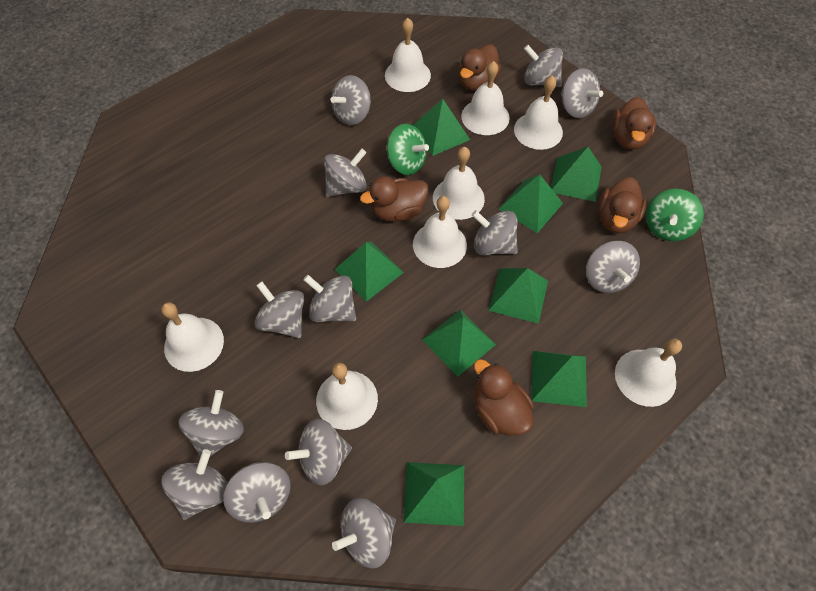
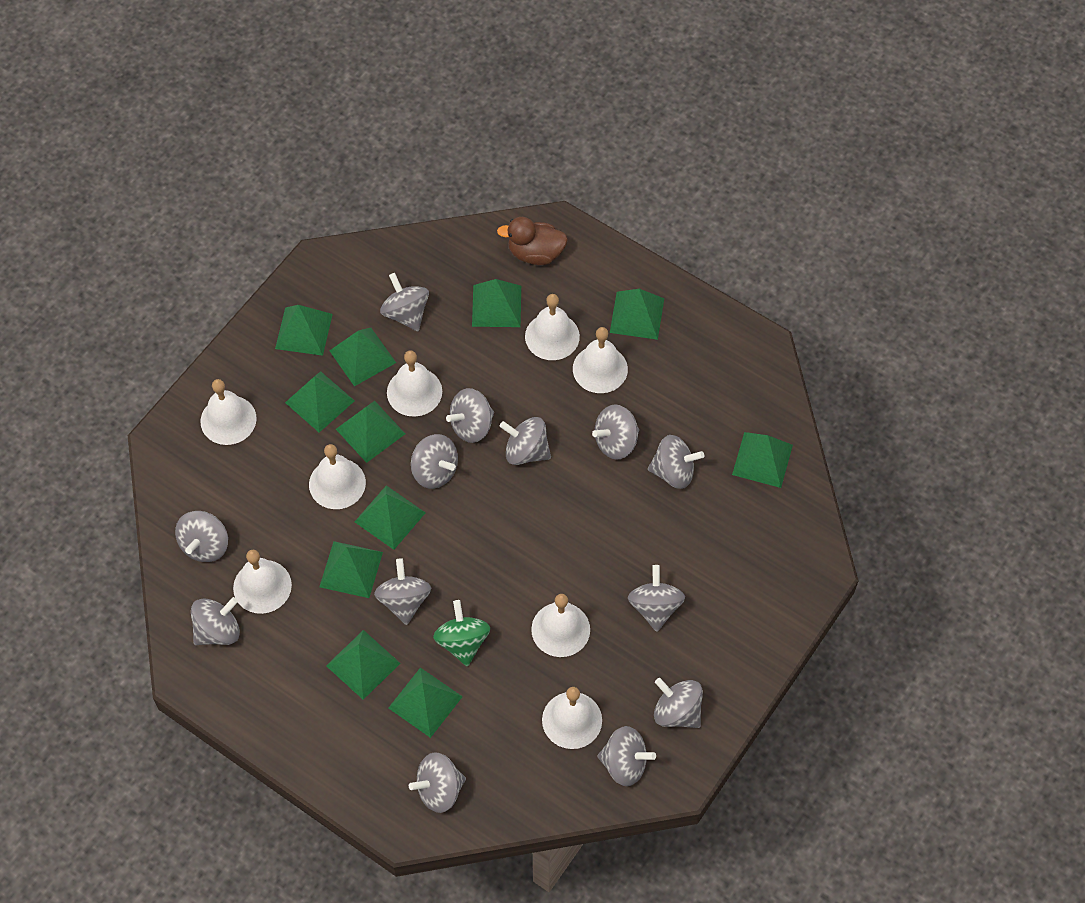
brown duck: [360,176,429,221] [459,44,501,91] [474,359,534,436] [598,177,647,234] [612,97,656,149] = 5 -> [497,217,568,265] = 1
green pyramid: [334,242,404,302] [403,462,464,526] [413,99,470,156] [422,310,496,377] [488,268,548,324] [499,174,563,233] [531,351,587,407] [551,147,602,202] = 8 -> [275,305,333,356] [285,371,355,433] [319,541,383,598] [326,630,400,700] [329,328,396,386] [336,401,405,463] [355,485,426,550] [389,667,463,738] [472,279,521,327] [610,289,664,340] [732,432,793,488] = 11
green spinning top: [387,124,429,175] [646,189,704,241] = 2 -> [433,600,490,667] = 1

